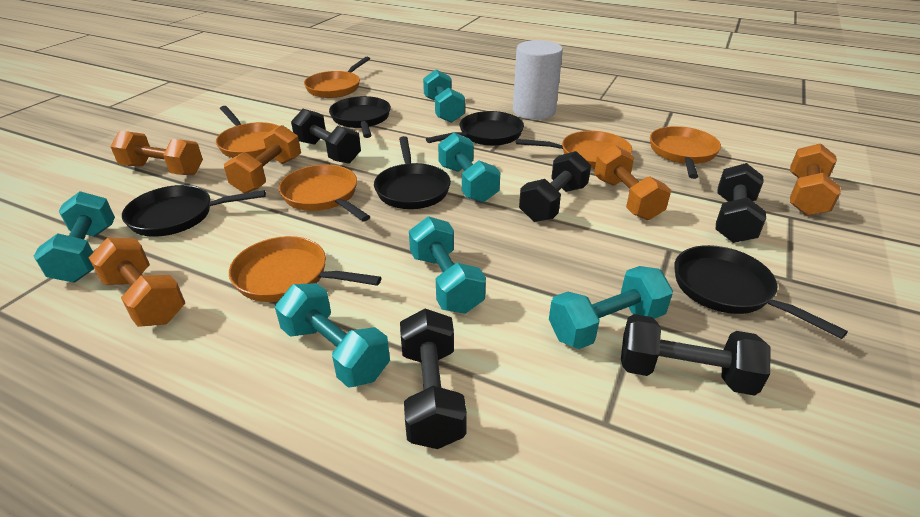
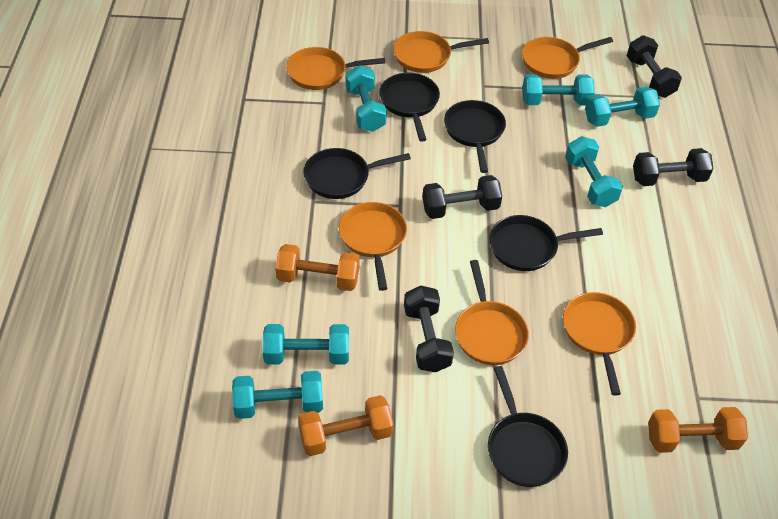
black dumbbell: [291,109,361,164] [400,309,467,449] [519,151,591,222] [621,314,771,396] [716,163,766,243] = 5 -> [404,286,454,372] [422,175,502,219] [627,35,682,98] [633,148,714,186] = 4
orange dumbbell: [89,237,185,327] [110,131,203,175] [224,125,301,193] [594,145,671,220] [790,143,841,216] = 5 -> [275,244,360,291] [298,395,393,456] [648,407,748,453] = 3
white cylinder: [513,40,563,120] = 1 -> none = 0

